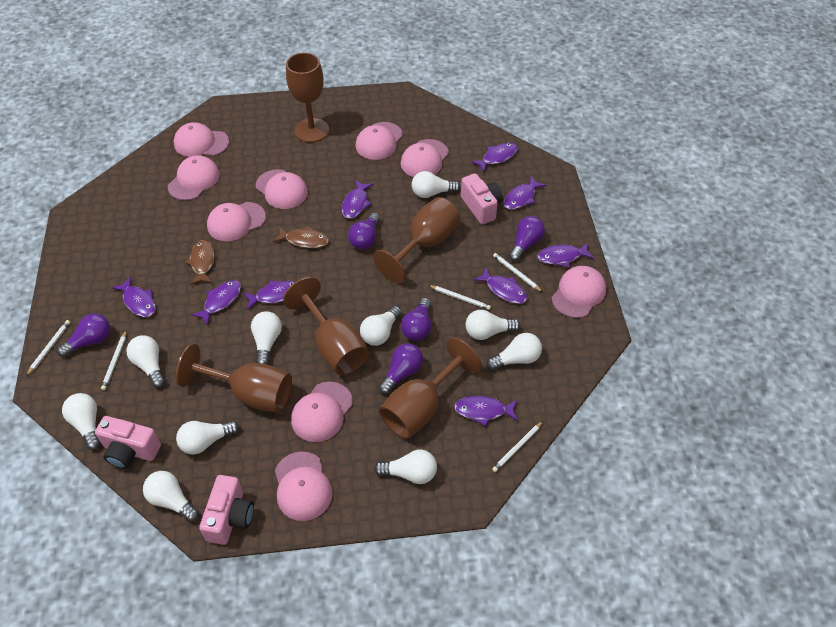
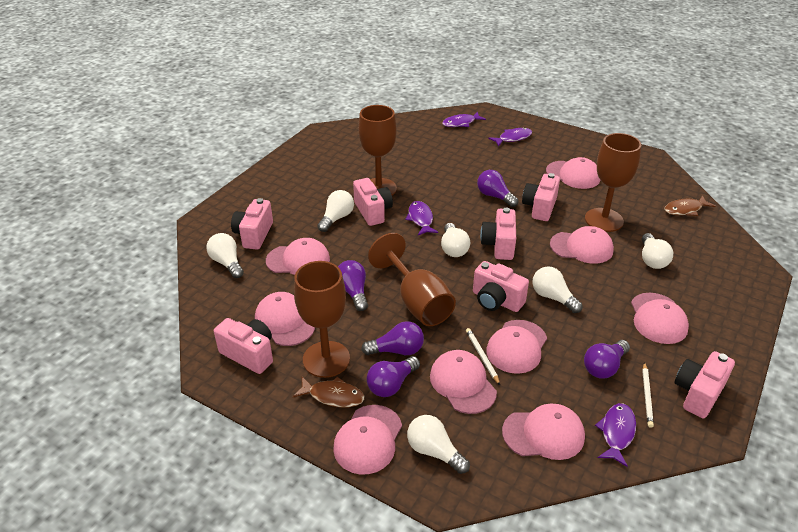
brown goblet: [176,344,292,413] [283,277,369,375] [286,52,329,143] [373,197,460,283] [379,337,482,439] = 5 -> [294,261,350,378] [358,105,397,196] [368,233,456,326] [585,133,642,232] = 4
pink camera: [95,416,161,469] [199,475,254,545] [461,173,503,225] = 3 -> [214,318,273,374] [231,198,273,250] [353,178,393,226] [473,261,529,312] [480,208,516,260] [522,173,560,221] [675,351,735,418] = 7
purple fish: [112,276,156,317] [191,280,241,325] [243,280,295,310] [342,180,373,219] [454,396,518,426] [471,143,517,173] [473,267,527,304] [504,176,546,210] [538,242,594,268] = 9 -> [405,201,438,235] [442,111,486,127] [488,127,532,147] [595,403,636,467] = 4
white light bulb: [62,393,101,450] [126,335,165,388] [143,471,199,522] [176,421,239,454] [251,311,282,365] [360,306,402,346] [374,449,437,484] [412,171,460,198] [465,310,520,340] [487,333,542,370] = 10 -> [206,233,244,278] [317,190,354,232] [407,415,470,474] [441,223,470,257] [532,266,583,313] [642,233,673,269] = 6
white pencil: [26,320,70,376] [101,330,127,390] [428,285,491,310] [492,421,543,472] [493,253,542,292] = 5 -> [466,328,500,385] [642,362,654,428] = 2

